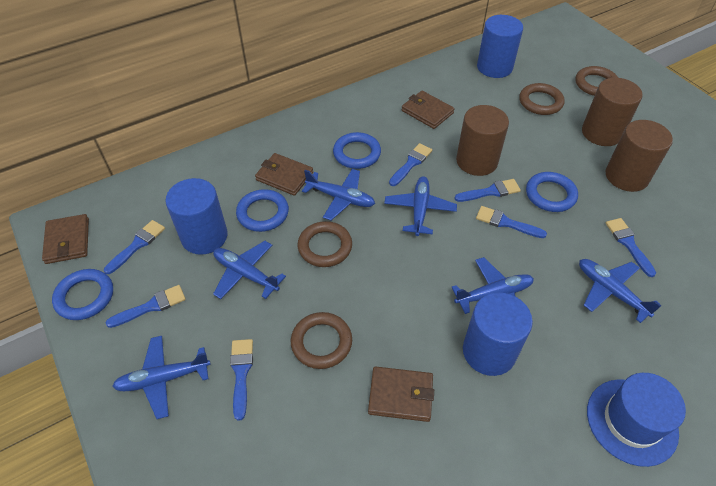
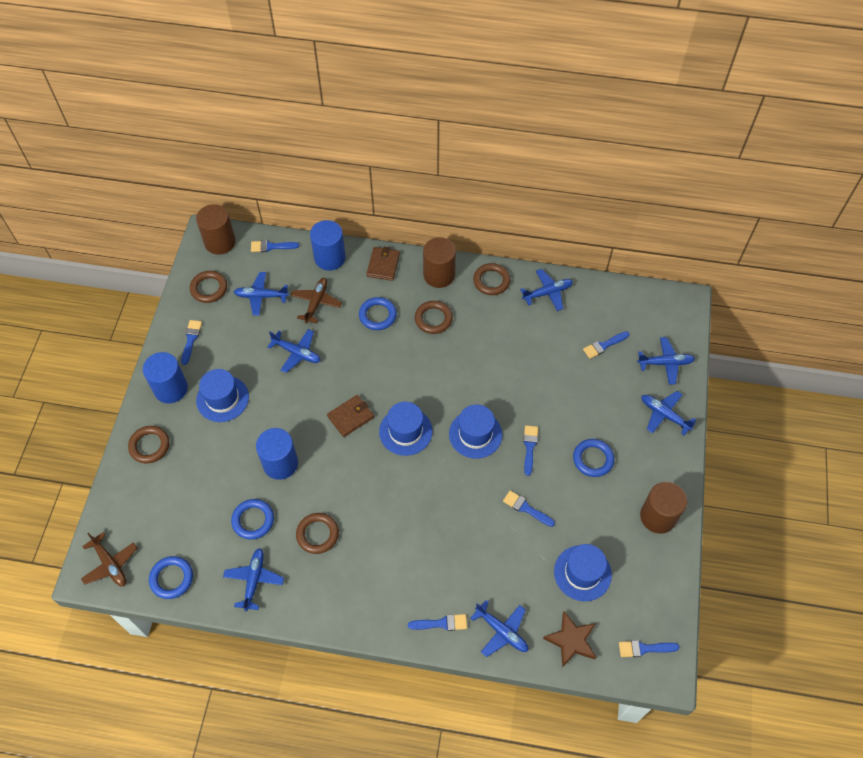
blue hat: [587,373,686,467] = 1 -> [196,369,249,422] [379,402,432,456] [449,404,502,459] [554,544,612,601] = 4
blue plane: [112,336,211,419] [213,241,286,299] [302,169,375,221] [384,176,457,236] [452,257,534,314] [579,259,661,323] = 6 -> [223,548,284,612] [234,272,289,316] [267,329,321,373] [470,600,528,657] [520,269,573,311] [637,337,695,385] [641,391,696,436] = 7
brown plane: none = 0 -> [81,532,137,586] [291,278,342,323] = 2
brown ring: [291,312,352,369] [298,221,352,267] [519,83,565,115] [575,66,618,96] = 4 -> [128,426,169,463] [190,271,227,303] [296,513,339,554] [415,301,453,334] [473,263,510,295] = 5
brown star: none = 0 -> [543,612,596,668] = 1
brown wallet: [42,214,89,264] [255,153,313,196] [368,366,434,422] [402,91,454,129] = 4 -> [327,395,374,437] [367,247,400,281] = 2

